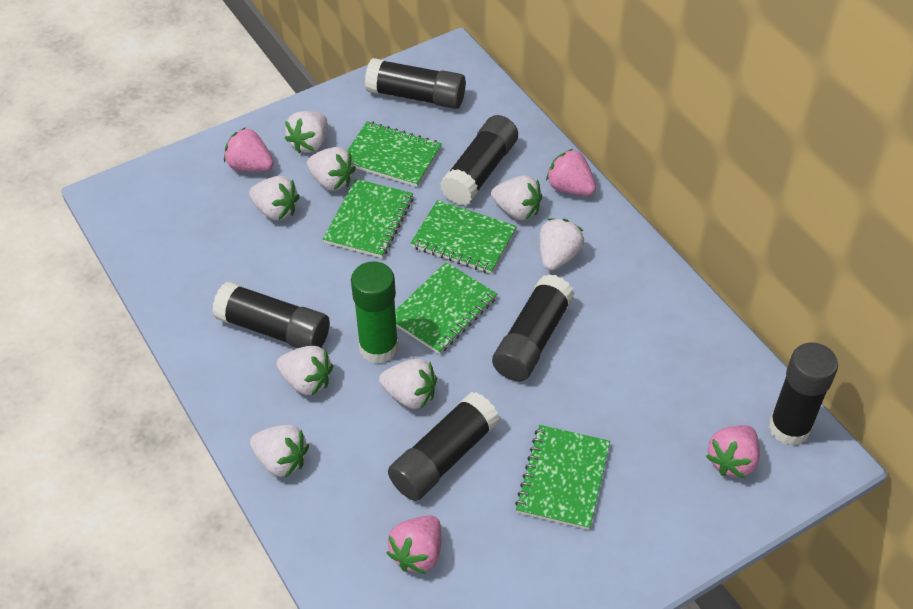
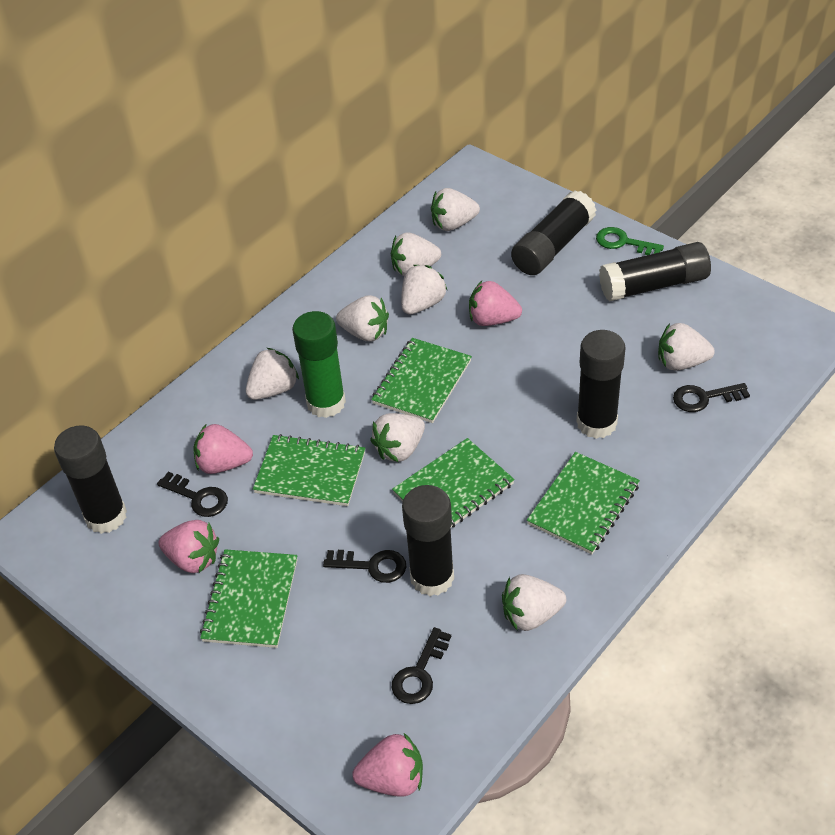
black glue stick: [212,282,330,348] [365,58,466,109] [388,392,500,501] [440,115,518,205] [492,274,575,381] [769,343,838,446] = 6 -> [54,425,127,534] [402,485,454,596] [511,191,596,275] [576,330,626,439] [599,242,711,302] = 5
black key: none = 0 -> [157,472,228,517] [323,550,406,583] [392,627,451,704] [673,383,750,412] = 4
green key: none = 0 -> [596,227,664,255] = 1

